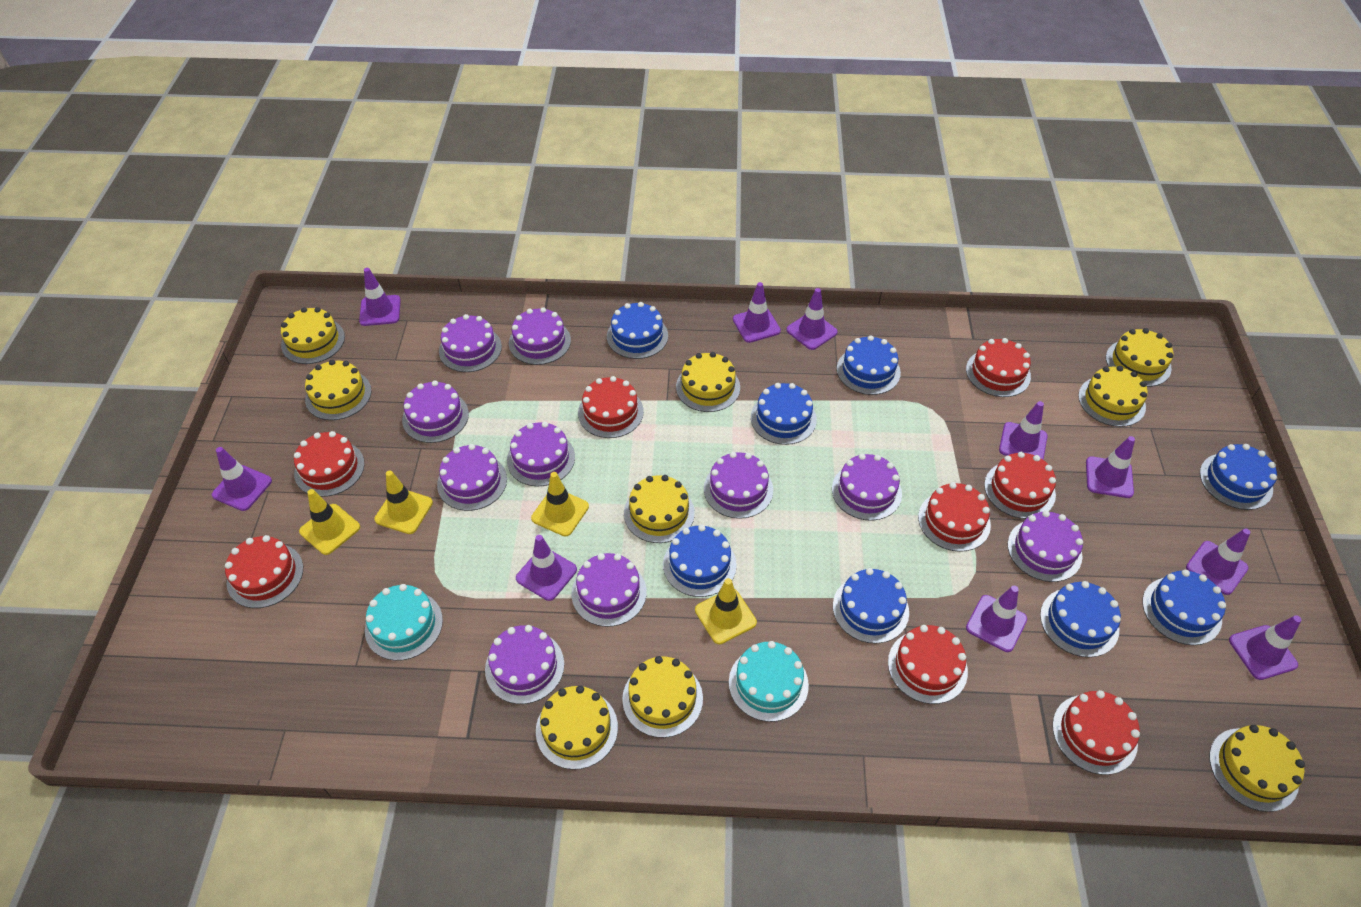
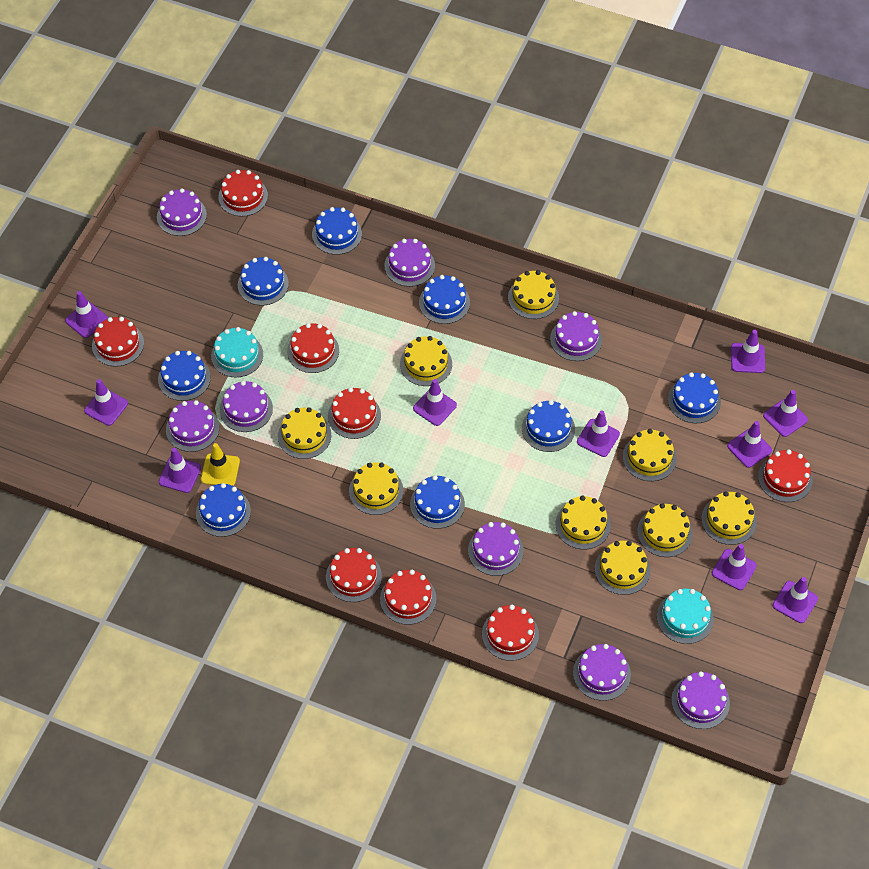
purple cake: [402,380,469,443] [437,444,507,511] [439,314,502,372] [485,625,564,704] [507,422,575,486] [509,307,571,365] [572,553,647,627] [704,452,773,519] [832,454,902,521] [1008,511,1083,582] = 10 -> [157,188,207,236] [166,400,219,452] [220,381,273,432] [384,239,435,287] [468,522,524,576] [550,311,602,361] [573,644,631,701] [671,671,730,729] = 8
yellow traffic cone: [299,489,360,555] [374,470,433,534] [531,472,589,536] [695,578,757,644] = 4 -> [201,443,240,486] = 1

